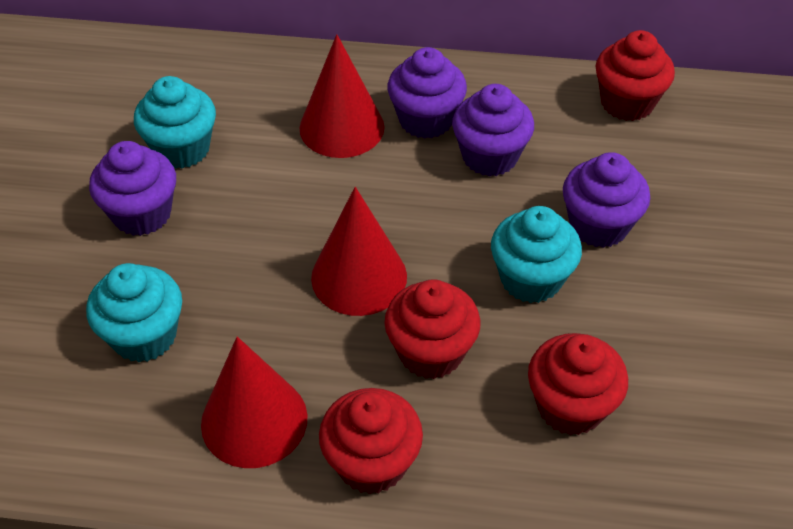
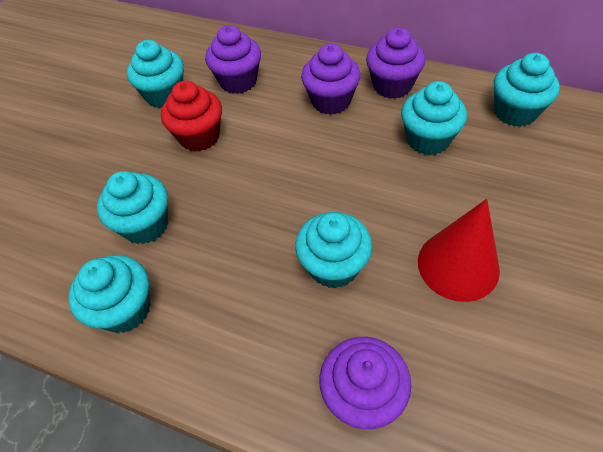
red cone: [201,337,307,468] [299,34,384,158] [311,187,407,316] = 3 -> [418,199,500,302] = 1
red cupcake: [319,388,423,494] [384,279,481,379] [528,333,628,435] [595,30,675,121] = 4 -> [161,81,222,152] = 1
turquoise cupcake: [86,263,182,362] [134,76,216,169] [491,206,582,303] = 3 -> [68,255,151,333] [97,171,168,244] [127,40,184,108] [295,212,372,289] [401,81,467,155] [494,53,560,127] = 6

